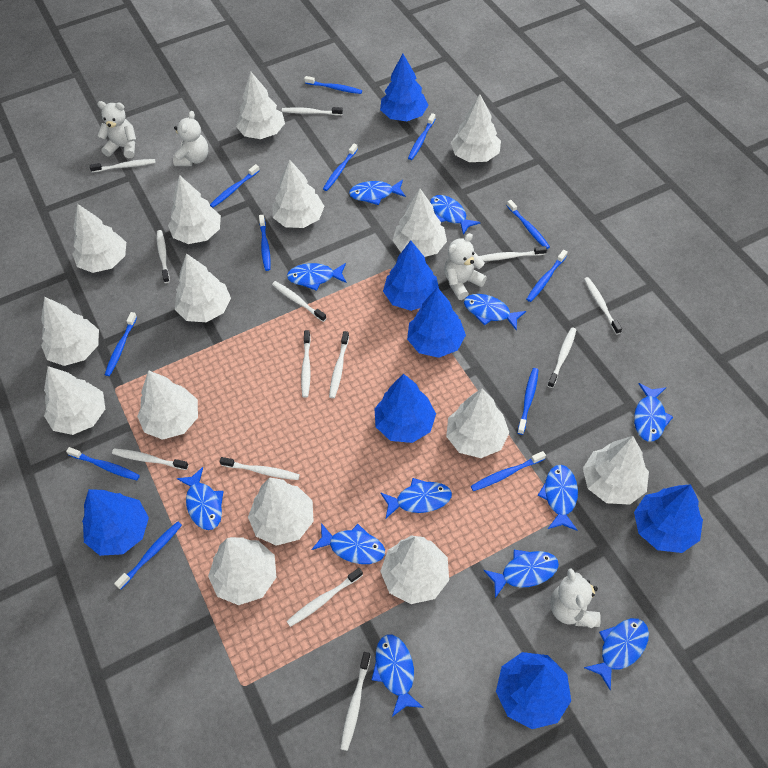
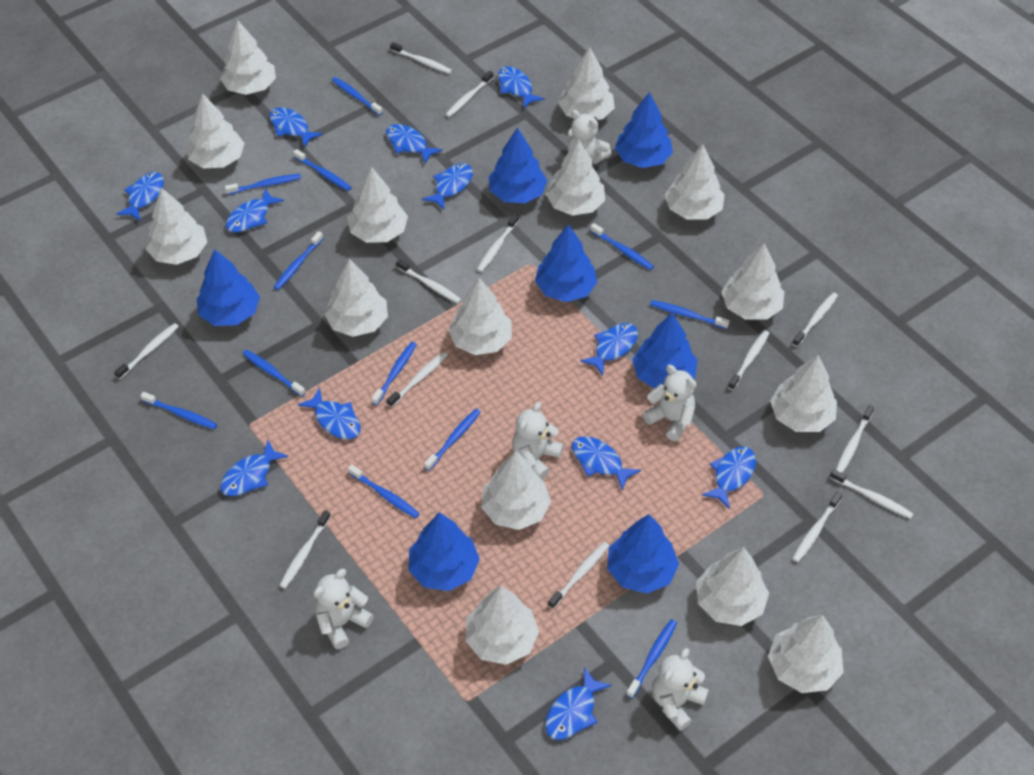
white teddy bear: [97,101,136,158] [173,111,208,166] [444,233,487,300] [550,568,601,628] = 4 -> [314,569,374,649] [512,402,563,480] [567,110,612,164] [643,365,697,441] [652,648,709,731] = 5

